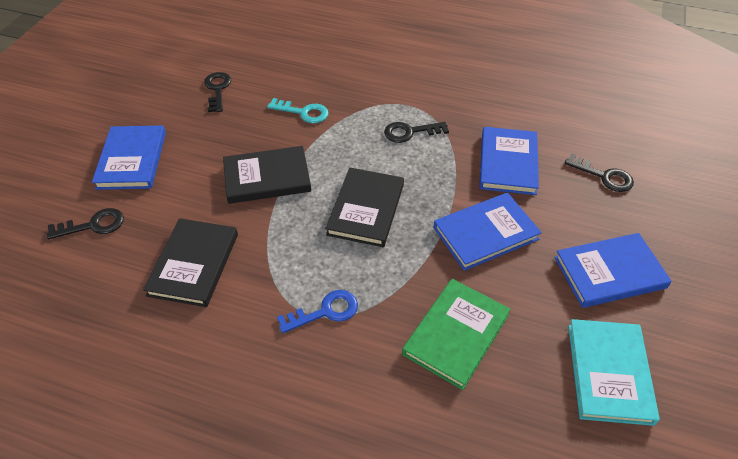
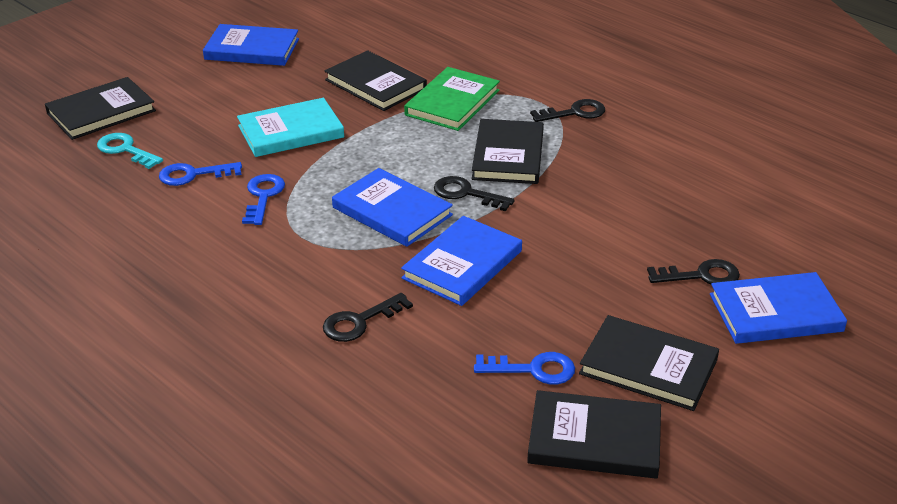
black book: [143,218,238,307] [223,146,311,204] [325,168,404,247] = 3 -> [45,77,156,140] [325,50,427,111] [472,119,544,184] [527,390,661,479] [579,315,719,411] = 5
blue key: [277,290,358,333] = 1 -> [159,162,242,186] [242,174,285,225] [474,352,575,385] = 3

